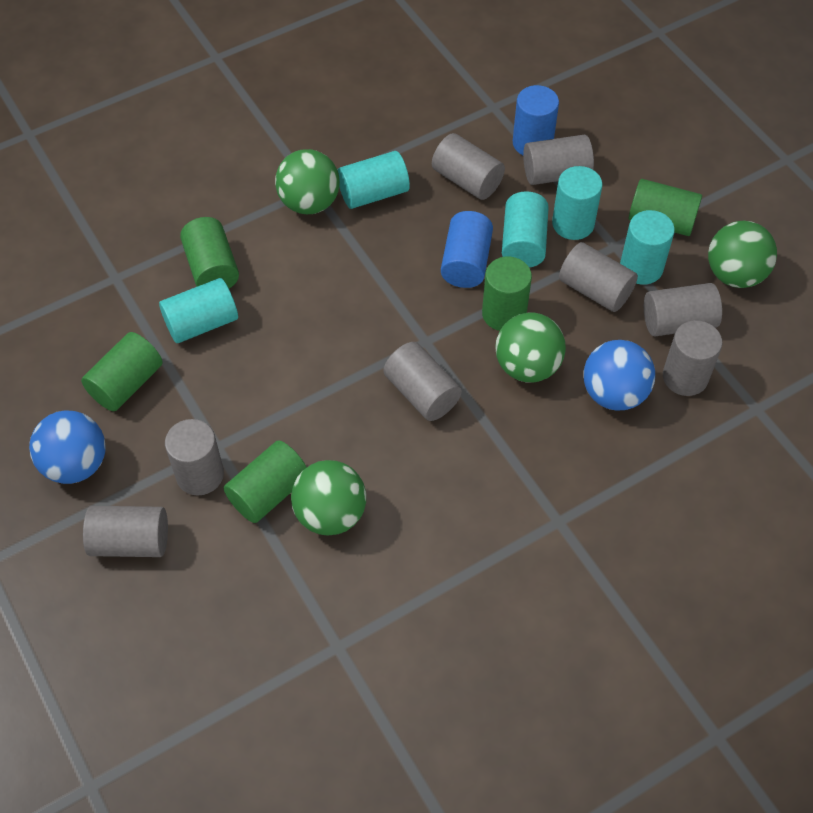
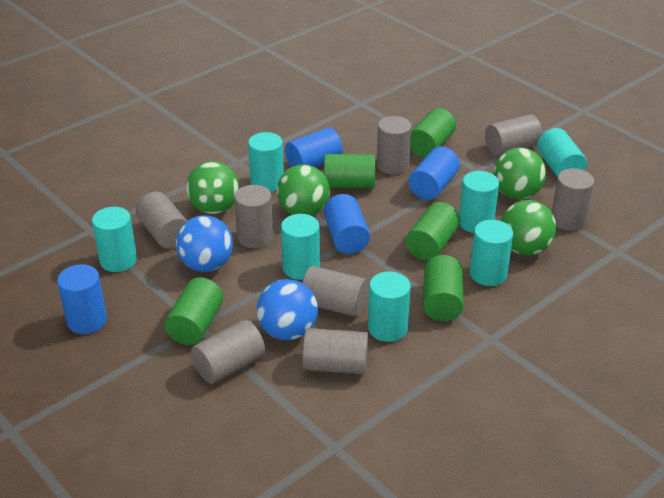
blue cylinder: [441,211,493,288] [513,85,559,155] = 2 -> [57,264,107,334] [285,127,343,167] [324,194,370,254] [409,146,460,200] = 4
turquoise cylinder: [159,278,238,343] [338,151,410,209] [502,191,549,268] [552,166,603,240] [620,210,675,285] = 5 -> [92,207,137,272] [248,132,284,192] [281,214,320,280] [368,271,411,342] [459,171,499,233] [470,220,513,286] [537,128,587,177] = 7

